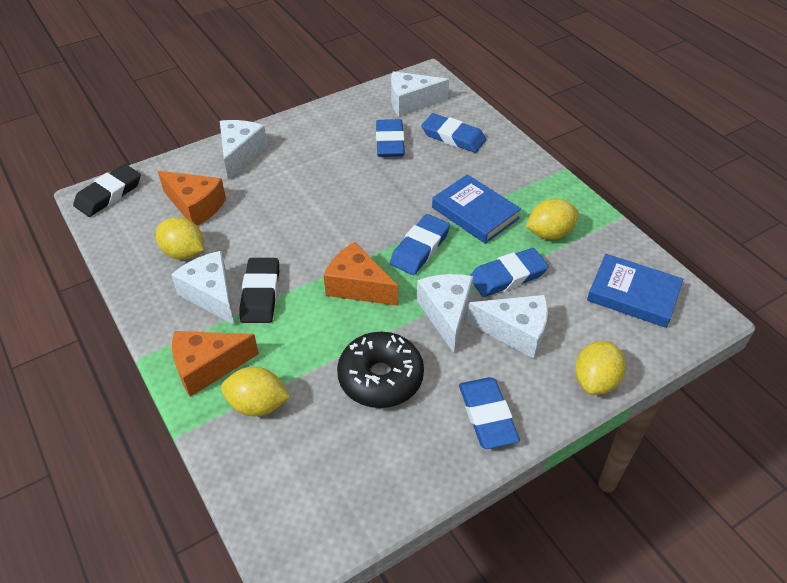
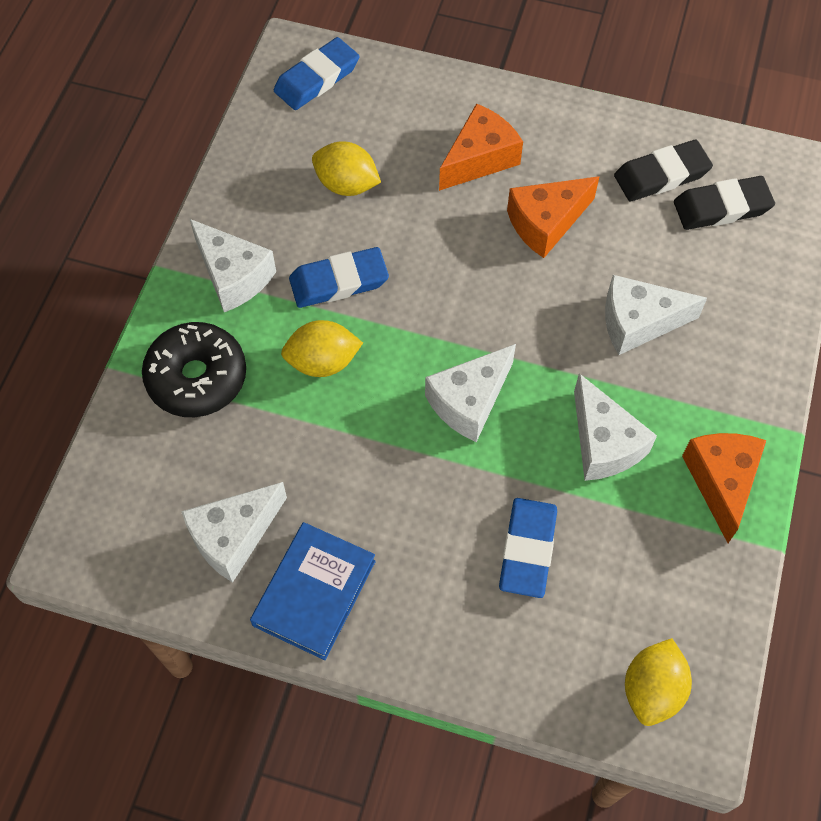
blue book: [432,174,521,244] [587,254,683,328] = 2 -> [250,522,376,660] = 1
blue eraser: [376,119,405,157] [390,214,450,275] [421,113,486,153] [459,377,520,449] [470,248,549,297] = 5 -> [274,37,359,110] [289,247,389,308] [499,498,557,598] = 3
yellow lemon: [156,217,204,260] [221,367,290,416] [526,198,579,239] [575,341,625,395] = 4 -> [281,320,363,377] [312,141,381,196] [625,638,692,726] = 3

